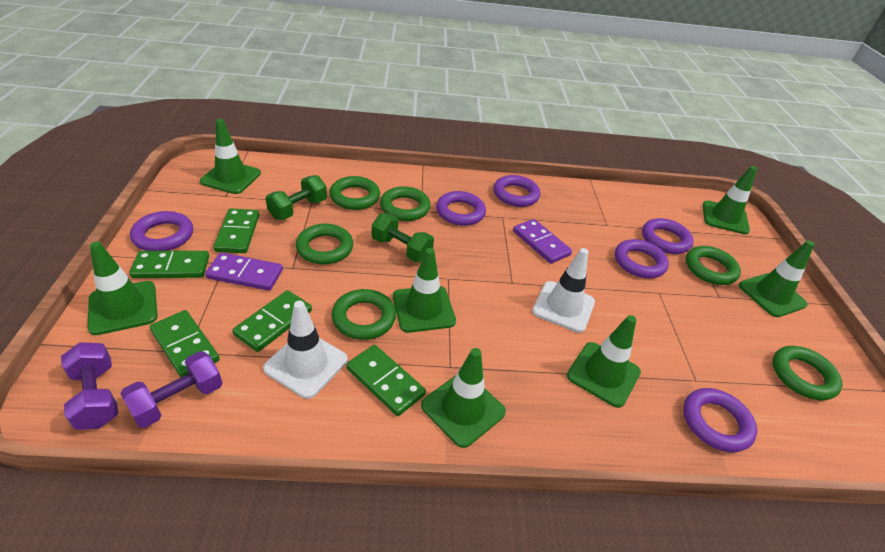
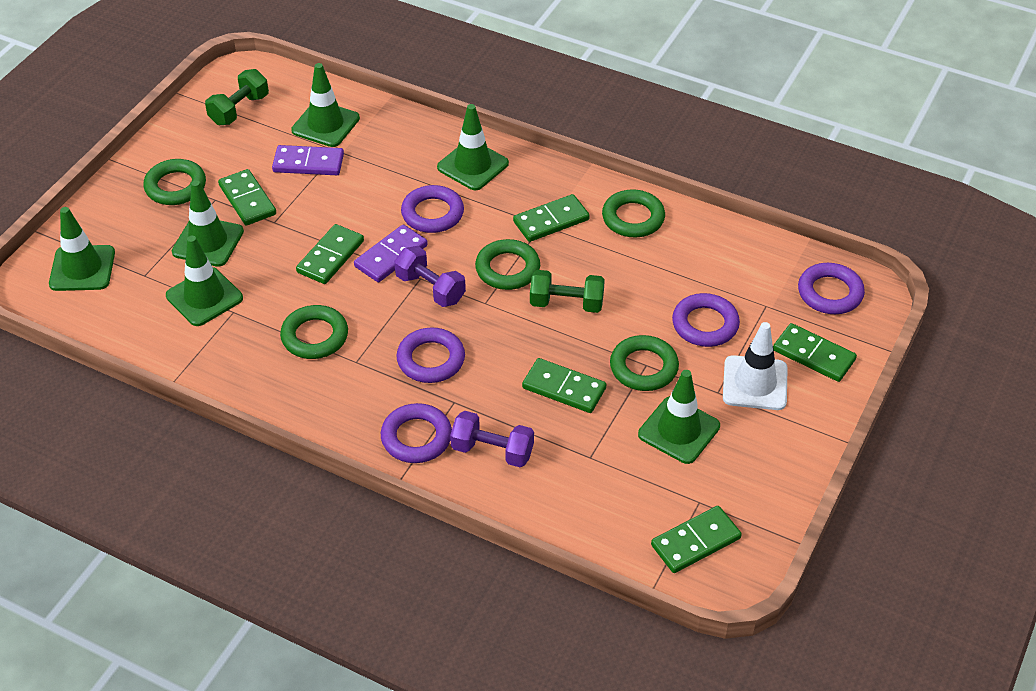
green domino: [130,251,209,278] [150,310,220,377] [213,208,259,253] [232,290,312,352] [346,345,426,416] = 5 -> [218,169,276,226] [296,224,364,284] [513,194,590,242] [522,358,606,413] [651,506,742,573] [773,323,857,382] = 6
green ring: [296,224,353,264] [329,176,380,210] [331,289,396,340] [380,186,431,221] [686,246,741,285] [772,346,842,400] = 6 -> [143,159,206,205] [280,305,348,359] [475,239,540,290] [602,189,665,237] [610,335,679,391] = 5
green traffic cone: [87,242,158,335] [200,119,261,194] [393,248,456,333] [421,348,506,448] [567,315,641,408] [703,166,757,234] [739,240,815,317] = 7 -> [49,207,115,291] [166,236,243,326] [172,180,244,267] [291,63,360,147] [437,104,509,190] [638,370,720,464] = 6
purple ring: [130,211,193,251] [436,191,486,226] [493,175,540,207] [615,239,669,278] [642,218,694,254] [683,388,757,452] = 6 -> [381,403,452,463] [396,327,465,383] [401,185,464,233] [672,293,740,347] [798,263,865,314] = 5
white traffic cone: [263,301,348,399] [532,248,595,333] = 2 -> [723,322,788,410] = 1

